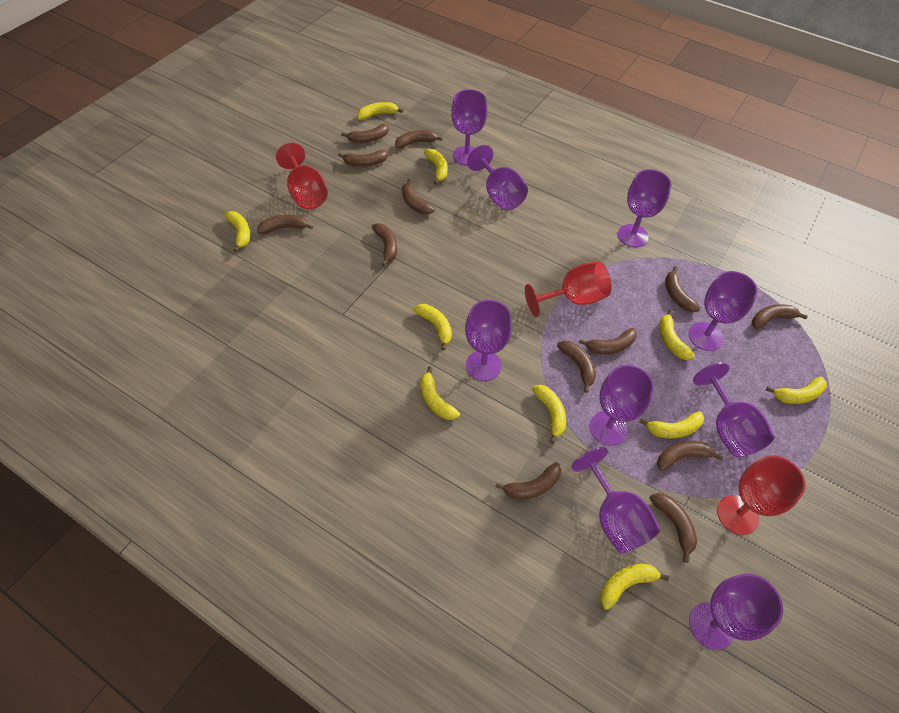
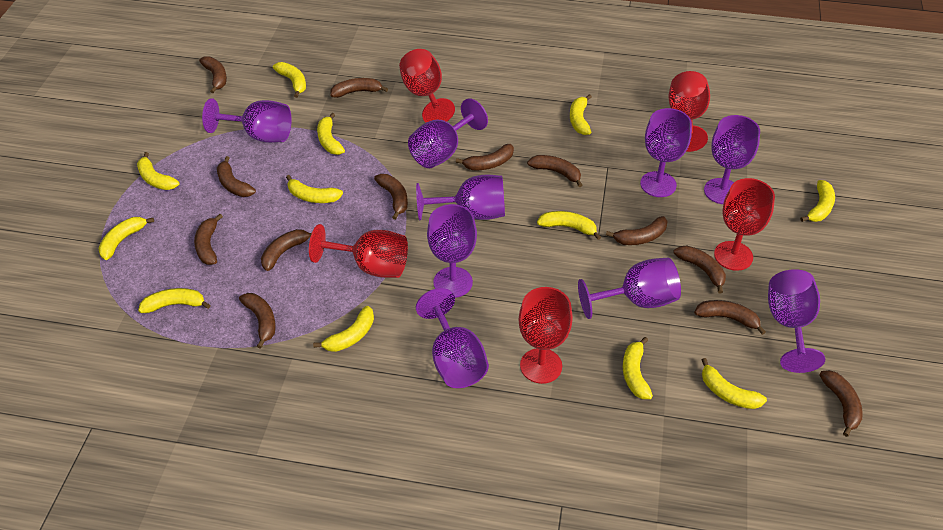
red goblet: [276,143,328,209] [525,261,611,317] [717,455,806,535] = 3 -> [309,224,408,278] [399,49,455,122] [518,287,573,384] [669,71,710,152] [714,178,775,271] = 5
yellow banana: [224,211,250,252] [357,102,404,120] [413,304,452,350] [420,366,460,420] [424,149,448,185] [532,385,566,444] [600,564,669,610] [640,411,704,438] [659,310,695,360] [766,376,827,404] = 10 -> [98,217,154,260] [137,152,179,190] [138,288,211,313] [273,62,306,98] [286,175,343,203] [313,306,374,352] [317,113,345,155] [537,211,601,240] [570,94,592,135] [623,337,653,399] [702,358,767,409] [800,180,835,222] = 12

